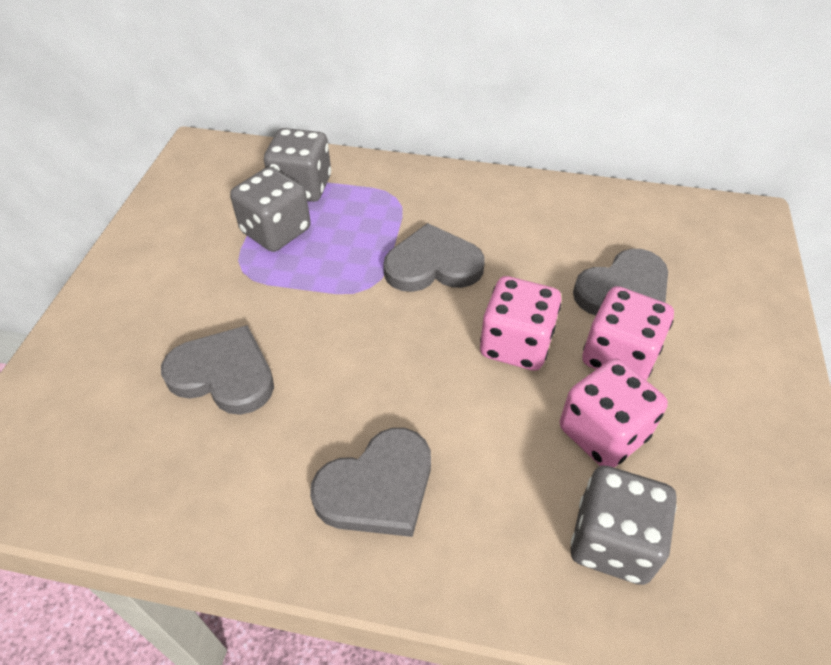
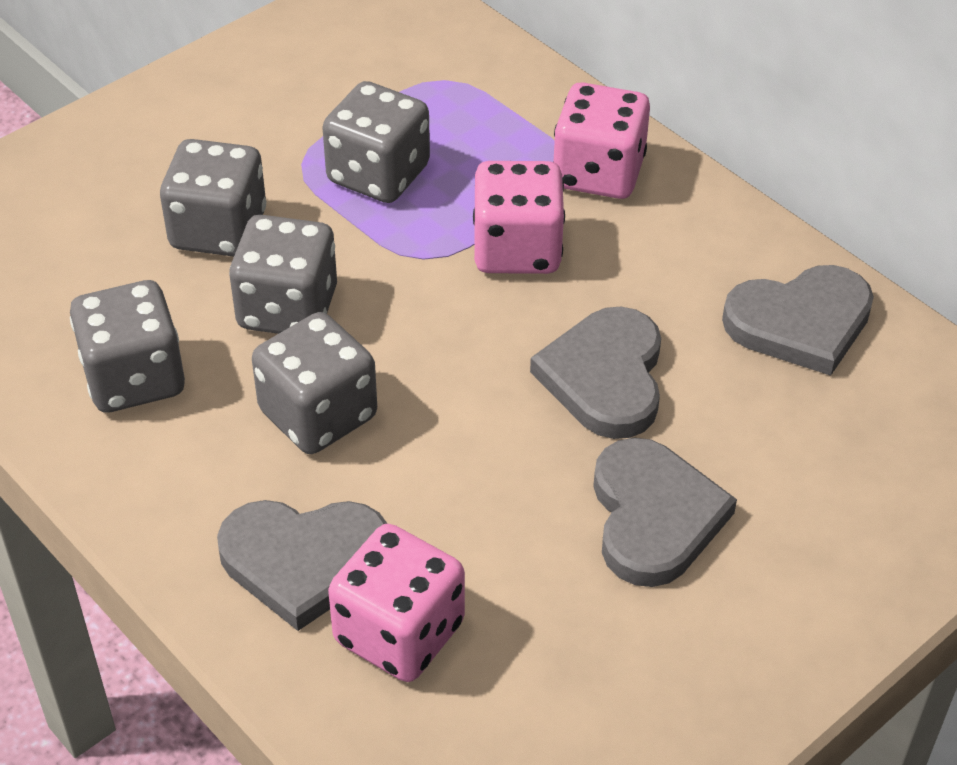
grey dice: [230,167,311,252] [264,128,331,202] [571,466,677,585] = 3 -> [70,280,185,413] [160,139,266,257] [229,215,337,334] [252,312,377,454] [322,81,430,203] = 5

